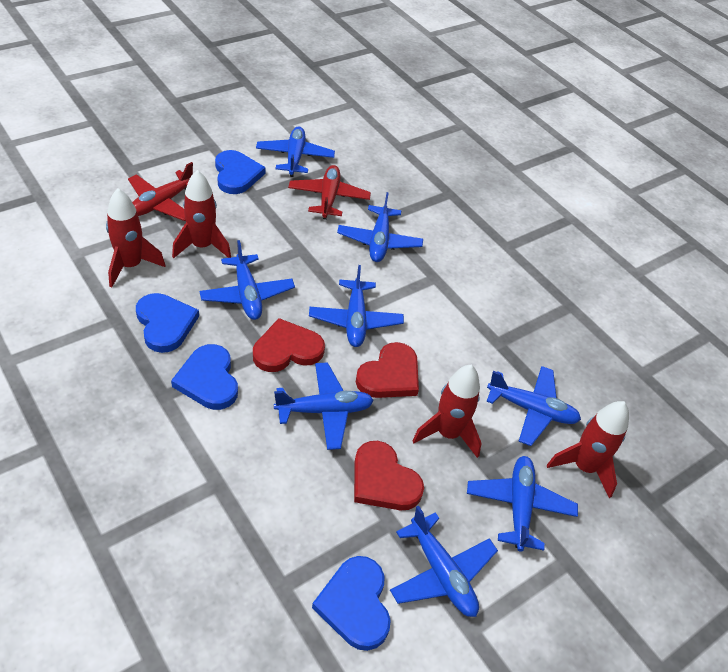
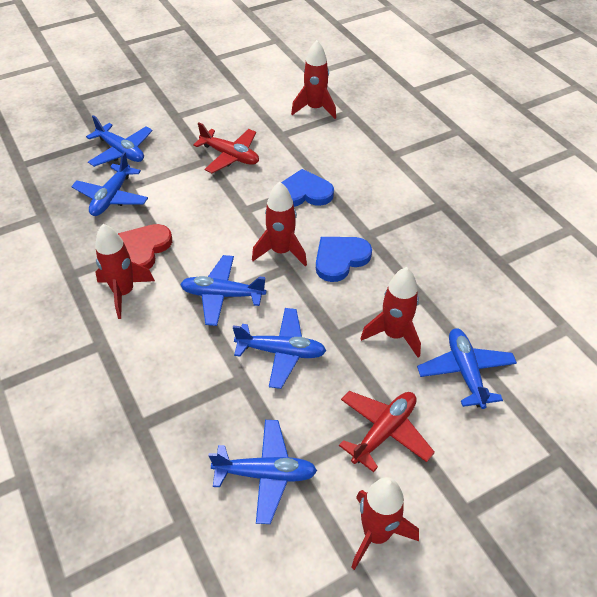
blue heart: [136,293,199,353] [171,344,238,410] [215,150,266,194] [312,556,391,651] = 4 -> [281,169,334,207] [316,237,372,282] = 2
blue plane: [199,240,295,320] [256,126,335,177] [274,362,374,450] [309,265,404,347] [337,192,423,262] [390,506,498,617] [467,456,578,551] [486,366,581,446] = 8 -> [71,152,148,216] [86,115,152,167] [180,255,266,326] [208,420,317,524] [233,308,326,389] [417,328,517,409] = 6
red heart: [253,318,325,372] [354,441,424,510] [356,342,419,398] = 3 -> [118,224,172,269] = 1
red rocket: [106,188,165,287] [172,170,231,258] [412,365,482,458] [547,401,629,498] = 4 -> [95,224,155,319] [252,182,307,267] [291,40,336,119] [351,477,419,570] [360,267,421,358] = 5

